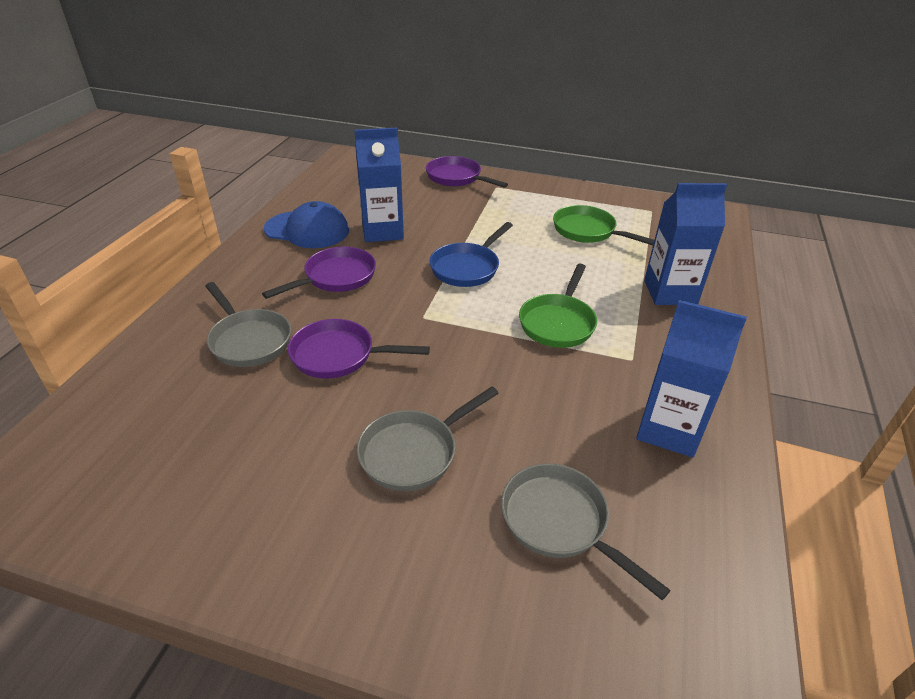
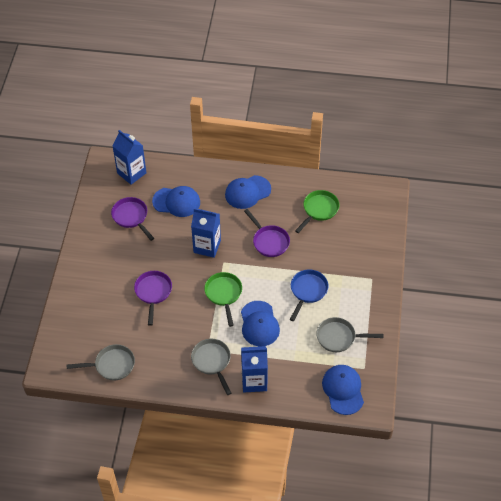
blue cap: [264,201,349,248] = 1 -> [152,186,200,217] [225,175,271,209] [241,301,280,347] [322,365,364,415] = 4

